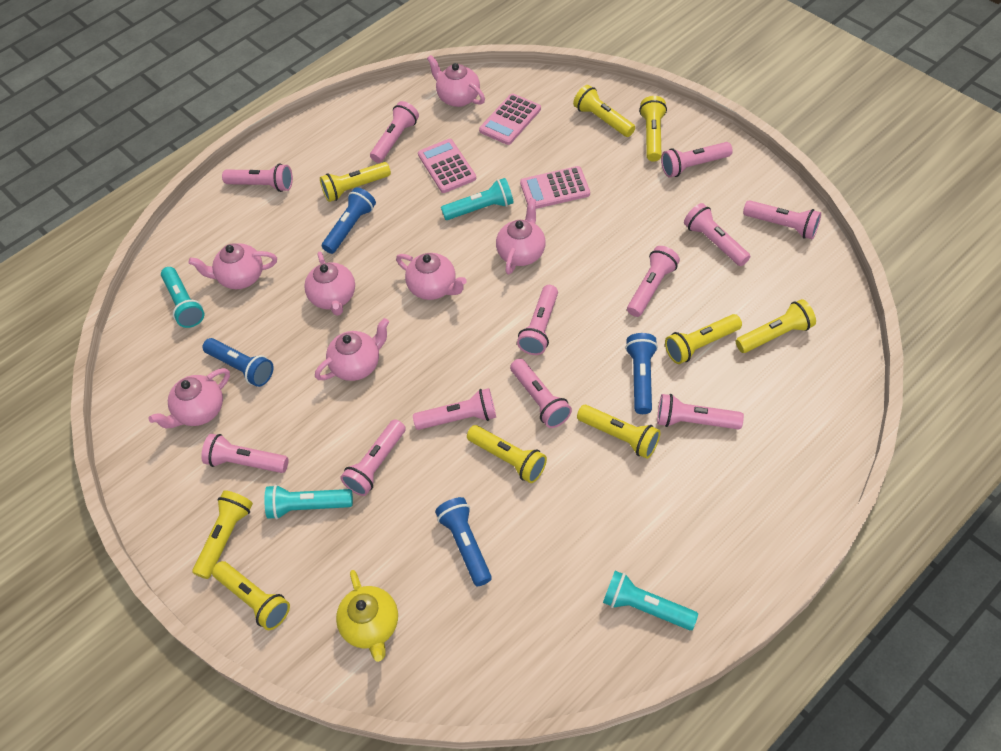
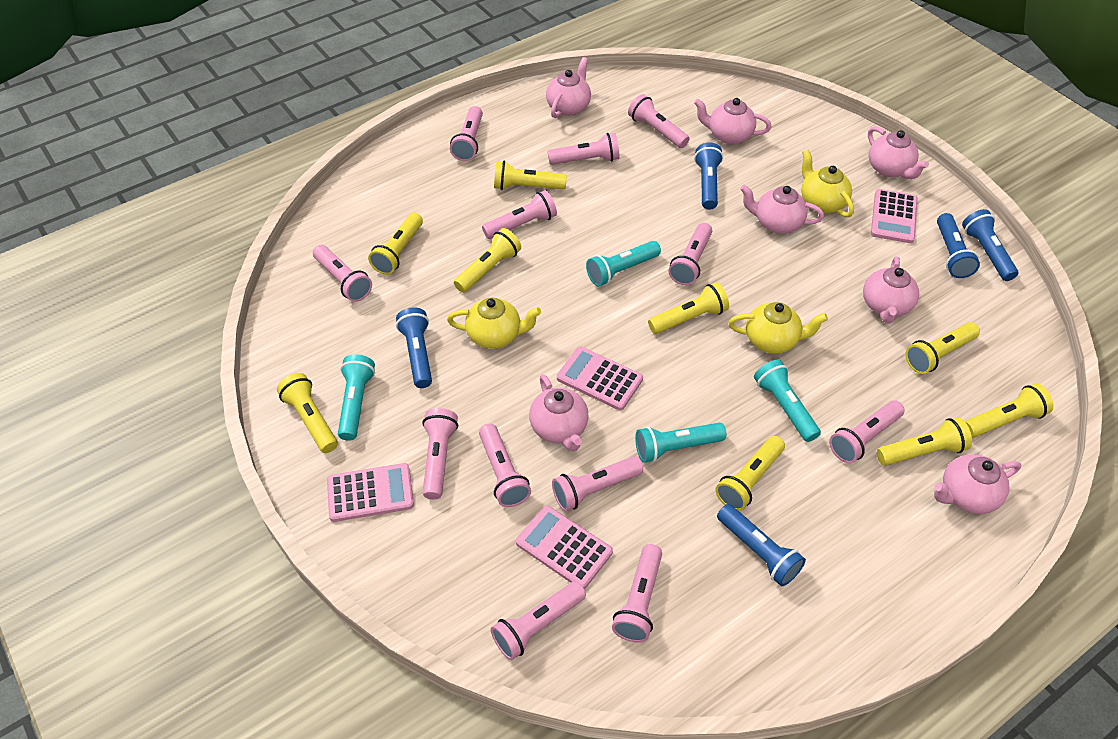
blue flashlight: [202,338,274,387] [322,187,376,254] [435,497,492,586] [625,333,658,414] = 4 -> [396,307,432,388] [694,142,723,210] [717,504,806,586] [937,213,980,278] [962,209,1018,281] = 5
pink calculator: [418,139,476,193] [479,94,541,145] [520,166,590,209] = 3 -> [327,463,414,522] [516,505,613,589] [557,346,643,410] [871,189,918,243] = 4
yellow teapot: [336,570,398,662] = 1 -> [447,297,541,349] [729,302,828,354] [801,150,854,217] = 3

